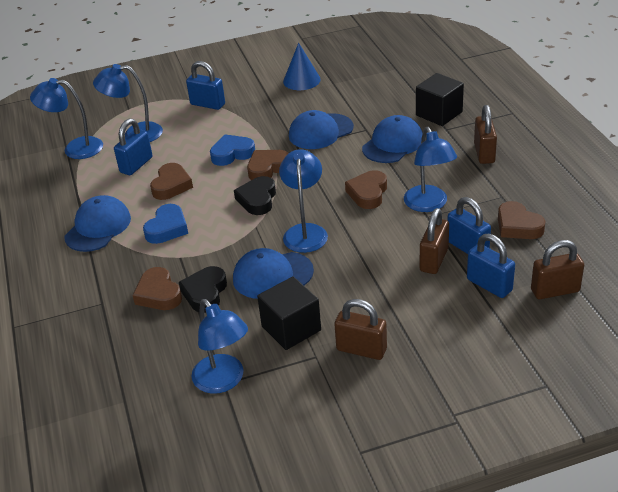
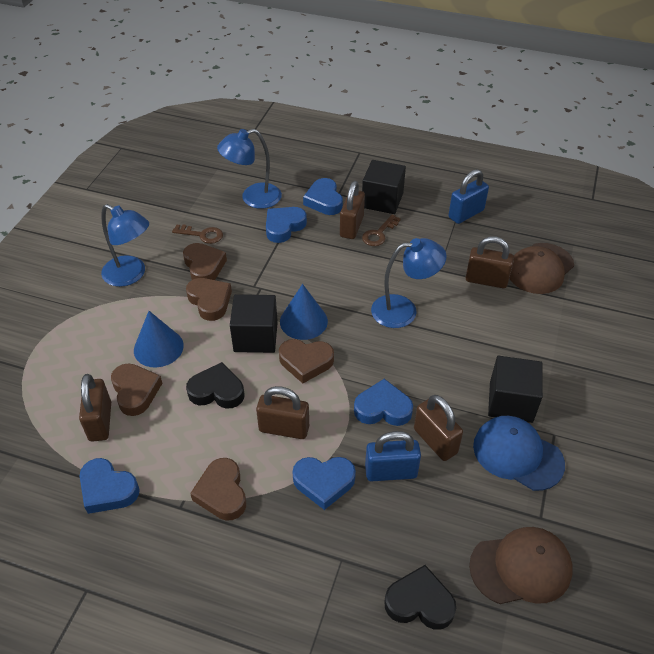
black cube: [257,277,321,350] [416,73,464,126] = 2 -> [230,294,278,353] [362,160,406,214] [488,356,543,423] = 3
blue cap: [64,195,131,252] [233,248,314,299] [289,110,354,149] [362,115,423,163] = 4 -> [473,416,565,491] = 1
blue cone: [283,43,321,90] = 1 -> [134,311,184,367] [280,284,328,340] = 2
blue heart: [143,204,188,244] [210,134,255,166] = 2 -> [80,458,140,514] [266,207,307,243] [292,457,356,510] [303,178,343,215] [354,379,413,426] = 5
blue lamp: [30,78,103,159] [93,64,163,142] [191,299,248,394] [279,149,328,253] [404,127,457,212] = 5 -> [101,204,149,287] [217,129,282,209] [371,238,447,328] = 3
blue padlock: [114,119,152,175] [186,61,225,110] [447,197,491,254] [467,234,515,298] = 4 -> [365,431,421,482] [449,169,489,224] = 2
brown cap: none = 0 -> [469,527,573,604] [509,243,574,294] = 2
brown key: none = 0 -> [172,224,223,244] [362,214,401,246] = 2
brown padlock: [335,299,387,360] [420,208,449,274] [474,105,497,164] [531,240,584,299] = 4 -> [79,374,111,442] [256,386,309,439] [340,181,365,239] [414,395,463,461] [465,236,514,288] = 5

